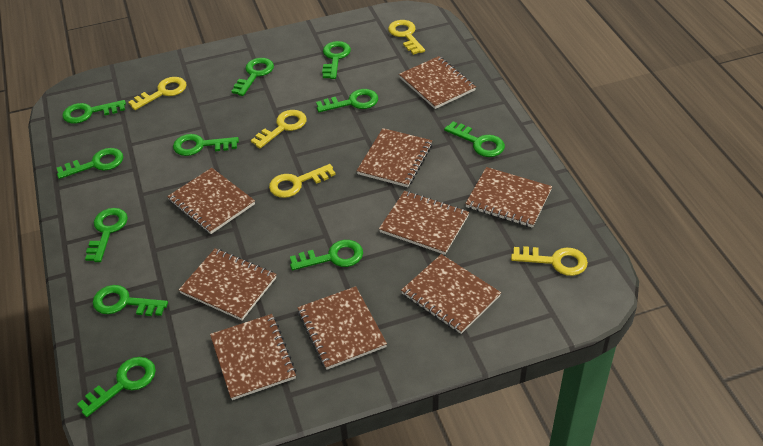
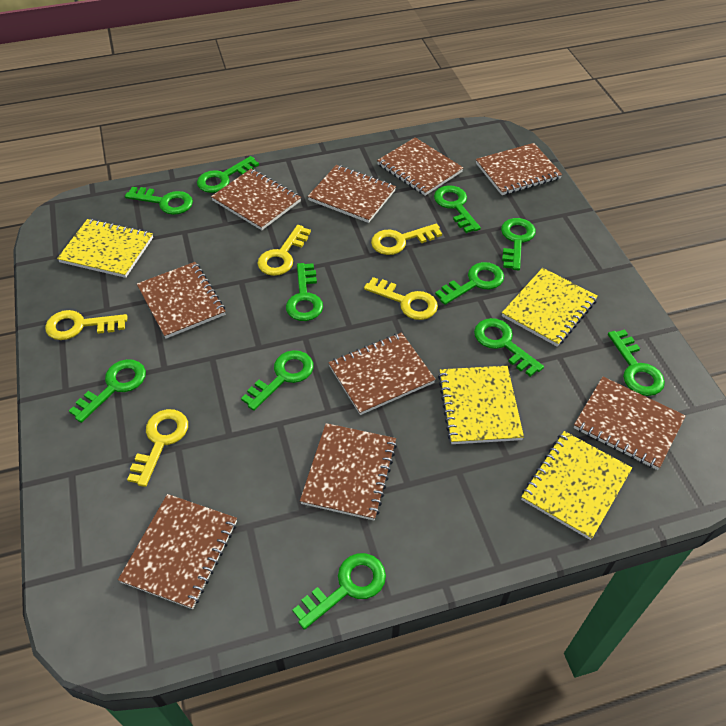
yellow notebook: none = 0 -> [57,219,153,278] [438,366,524,444] [502,268,598,346] [521,431,632,540] = 4

